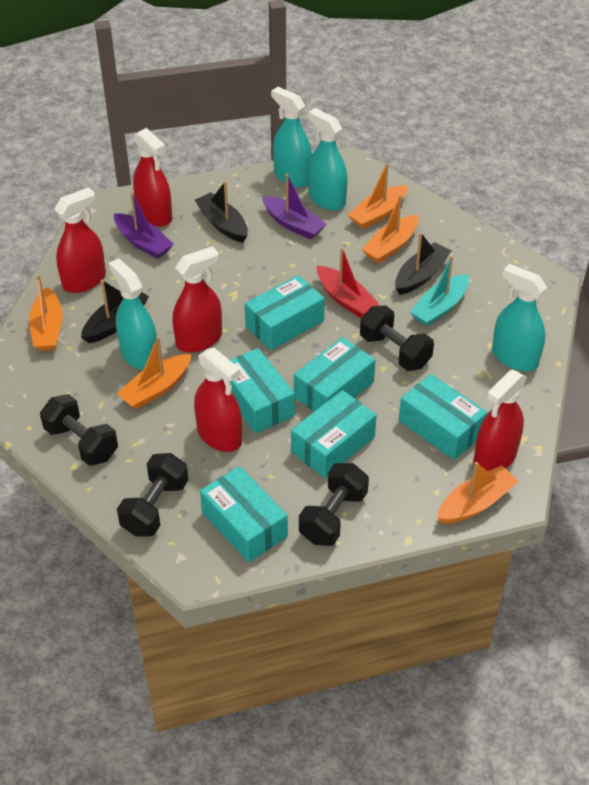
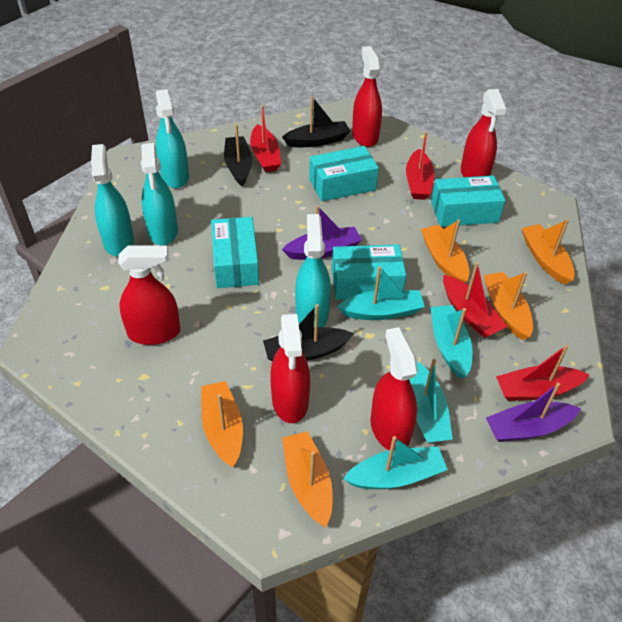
black dumbbell: [40,394,118,466] [117,453,188,536] [299,463,369,546] [360,305,434,371] = 4 -> none = 0
red boat: [317,247,379,318] = 1 -> [250,105,281,172] [406,131,434,200] [443,262,507,338] [496,344,590,401] = 4
turquoise boat: [410,255,469,326] = 1 -> [337,266,425,320] [343,436,448,489] [409,359,453,443] [431,305,473,379] = 4
turquoise box: [200,466,288,563] [230,348,295,434] [245,275,325,350] [291,390,377,478] [294,337,376,411] [399,374,488,460] = 6 -> [211,217,259,288] [309,146,379,202] [332,245,406,300] [431,175,505,227] = 4

